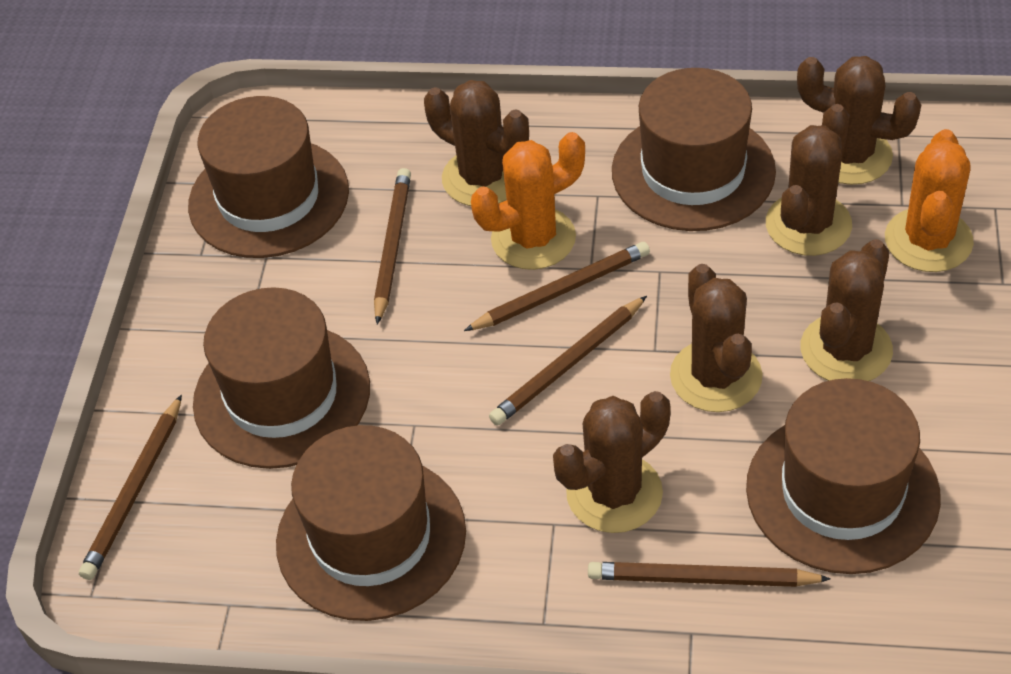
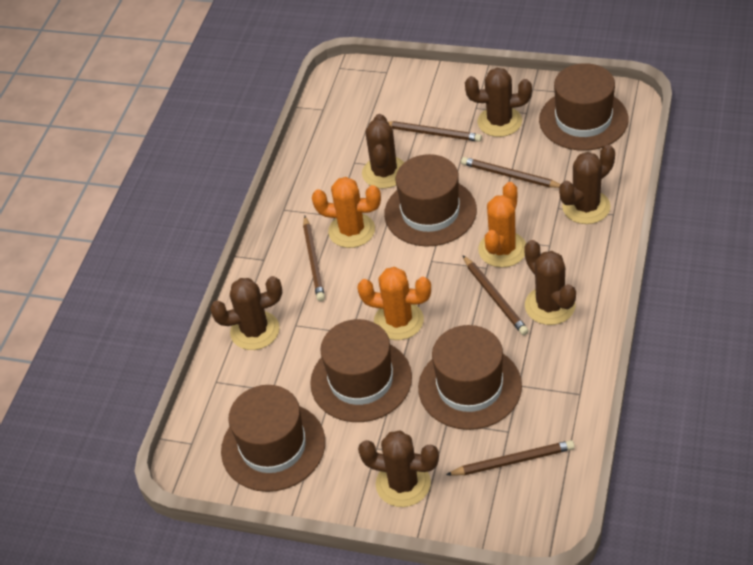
orange cactus: [471,132,585,270] [885,129,974,272] = 2 -> [312,177,381,248] [357,267,431,340] [478,182,526,268] = 3

